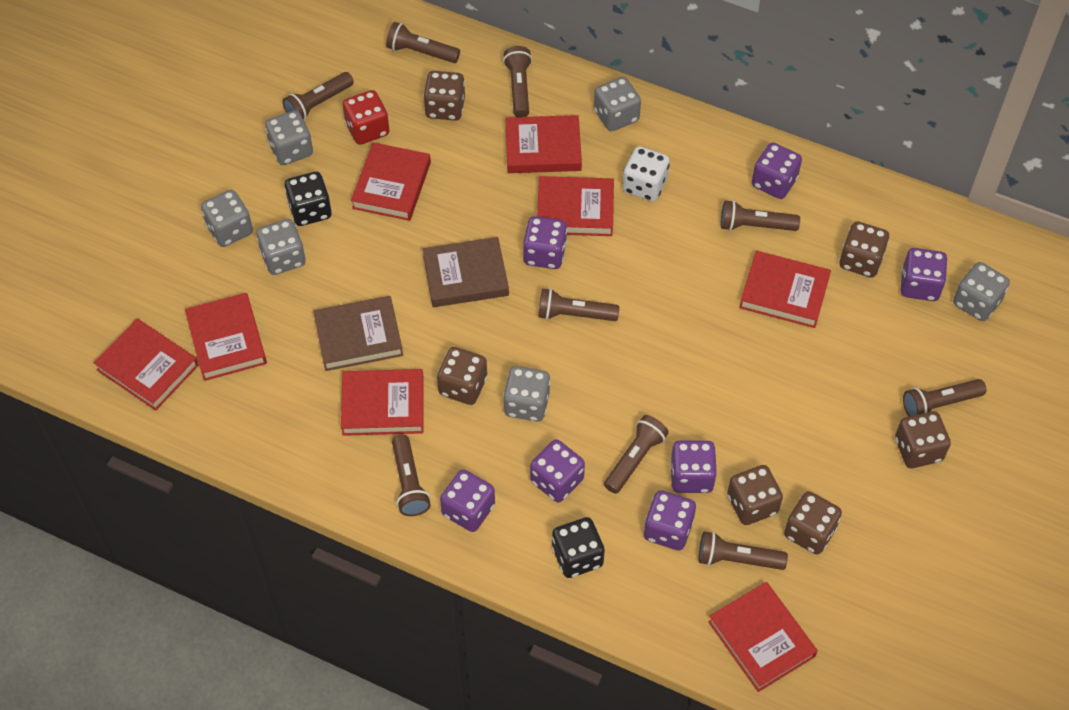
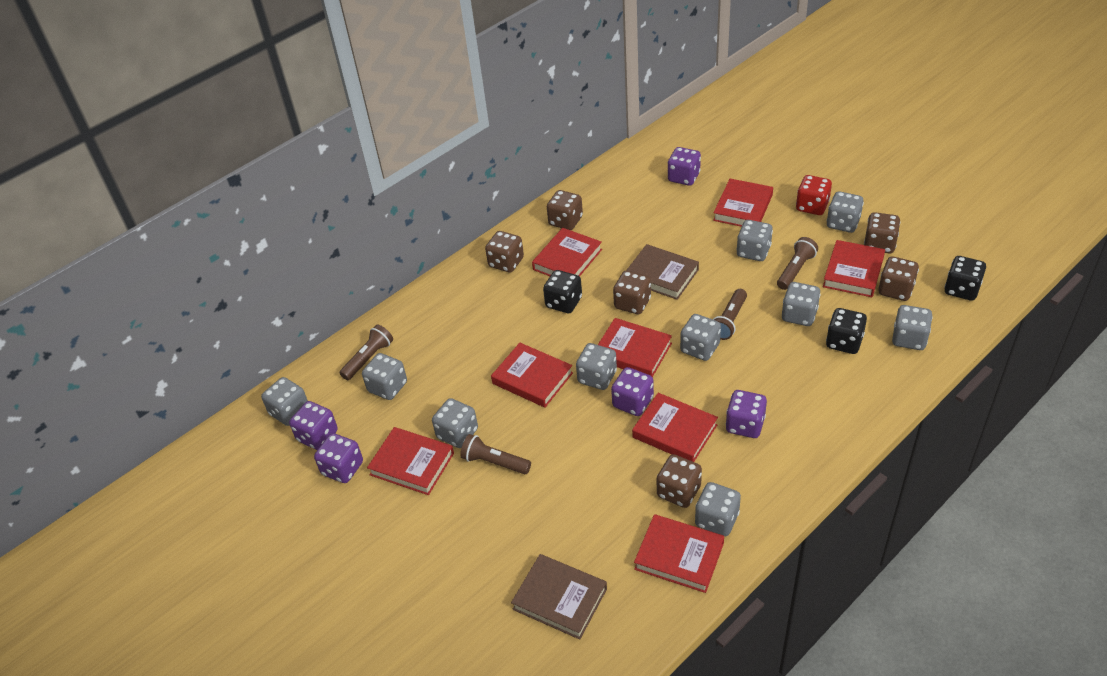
black dice: [284,172,332,226] [552,517,605,578] = 2 -> [543,270,582,313] [826,308,867,354] [945,256,986,301] = 3
brown flashlight: [283,72,354,120] [386,22,460,63] [392,434,431,516] [503,46,532,117] [538,288,619,321] [604,415,669,494] [699,531,788,570] [721,200,800,231] [903,379,986,417] = 9 -> [339,325,393,380] [460,434,531,474] [713,289,747,340] [777,237,818,290] = 4
grey dice: [201,190,253,247] [256,219,306,275] [265,110,313,165] [503,366,551,422] [594,77,641,131] [953,262,1010,321] = 6 -> [261,377,308,426] [362,353,407,400] [432,398,478,448] [576,343,617,390] [680,314,721,361] [695,482,741,536] [736,220,773,261] [782,282,821,326] [827,191,864,233] [892,305,933,350] = 10
purple dice: [440,469,495,532] [523,216,567,269] [530,440,585,503] [644,490,696,550] [670,441,717,493] [752,142,802,199] [901,248,948,301] = 7 -> [289,401,338,450] [314,433,363,483] [611,367,654,416] [668,147,701,186] [726,390,767,438] = 5
white dice: [623,146,670,202] = 1 -> none = 0

